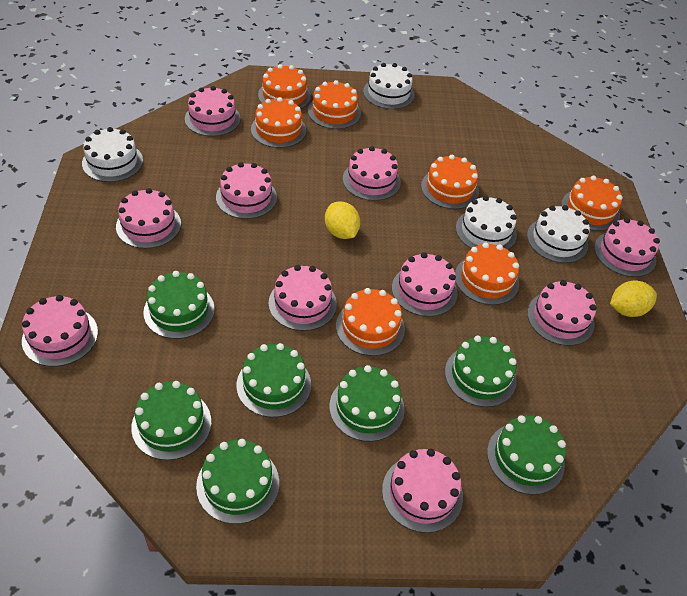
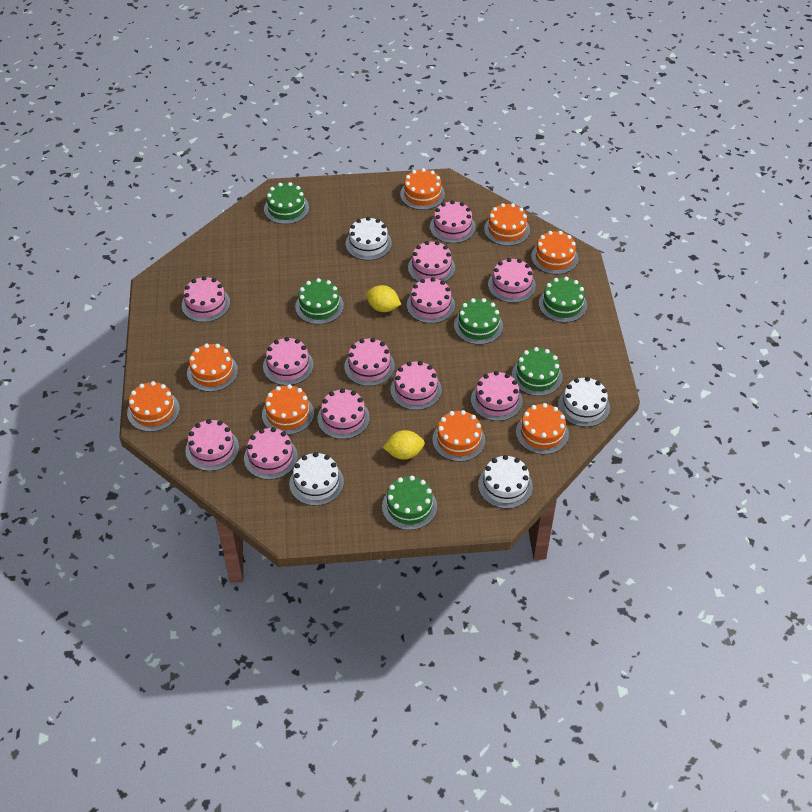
green cake: [131,381,211,460] [143,271,215,339] [196,439,279,524] [237,343,311,417] [329,365,405,442] [445,335,517,407] [487,415,566,495] = 7 -> [264,182,309,224] [295,278,344,324] [382,476,437,530] [454,298,503,345] [512,347,563,396] [539,277,587,323] = 6
orange cake: [251,97,306,148] [258,64,311,109] [308,80,361,129] [336,288,405,356] [421,155,479,209] [455,242,519,305] [561,176,623,231] = 7 -> [127,381,180,432] [187,343,238,392] [262,384,314,435] [400,168,445,210] [432,410,485,462] [484,203,530,246] [516,403,569,455] [531,231,578,275] = 8
pink cake: [22,295,98,367] [116,188,181,249] [185,86,240,136] [216,162,277,219] [269,265,337,331] [343,146,401,201] [382,449,463,533] [392,252,458,317] [527,280,597,346] [594,218,660,277] = 10 -> [182,276,230,322] [185,419,239,471] [244,427,298,480] [263,337,314,385] [317,388,370,439] [344,338,395,386] [390,361,442,410] [407,277,455,323] [408,241,455,282] [430,200,476,243] [471,371,523,421] [488,258,536,303] = 12

